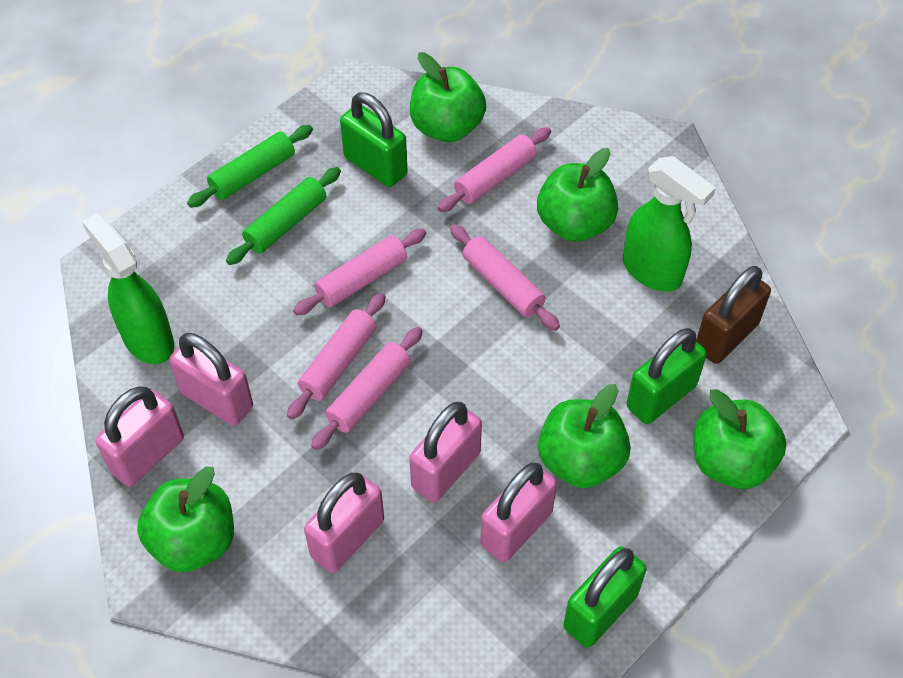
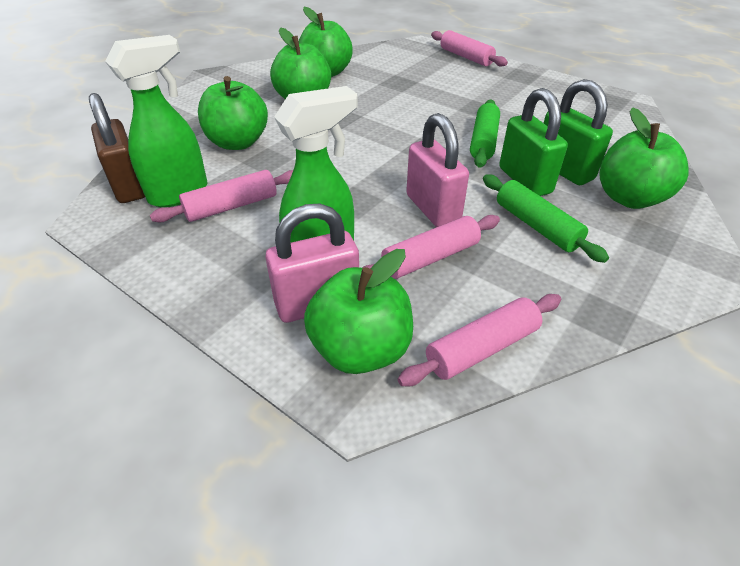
green padlock: [340,93,407,187] [563,546,646,648] [626,328,707,424] = 3 -> [499,88,568,196] [544,79,613,185] = 2
pink padlock: [95,386,184,487] [169,333,253,426] [304,473,384,573] [409,402,482,503] [480,463,557,562] = 5 -> [265,204,359,323] [406,113,469,227] = 2
pink rolling pin: [287,293,385,420] [293,229,427,315] [311,327,423,450] [438,127,551,212] [450,224,560,331] = 5 -> [150,170,293,223] [362,215,500,279] [398,294,561,386] [431,30,508,66] = 4

